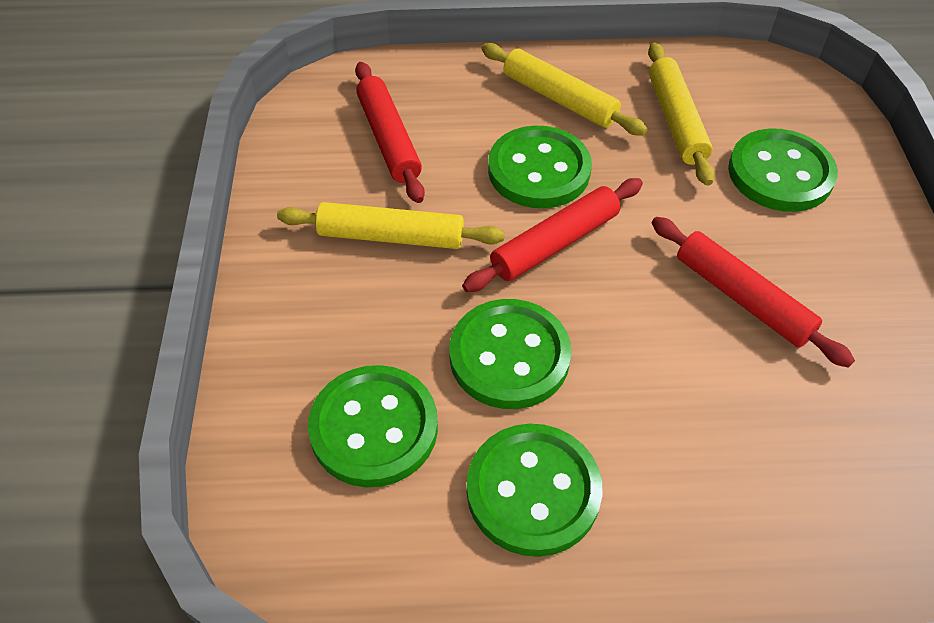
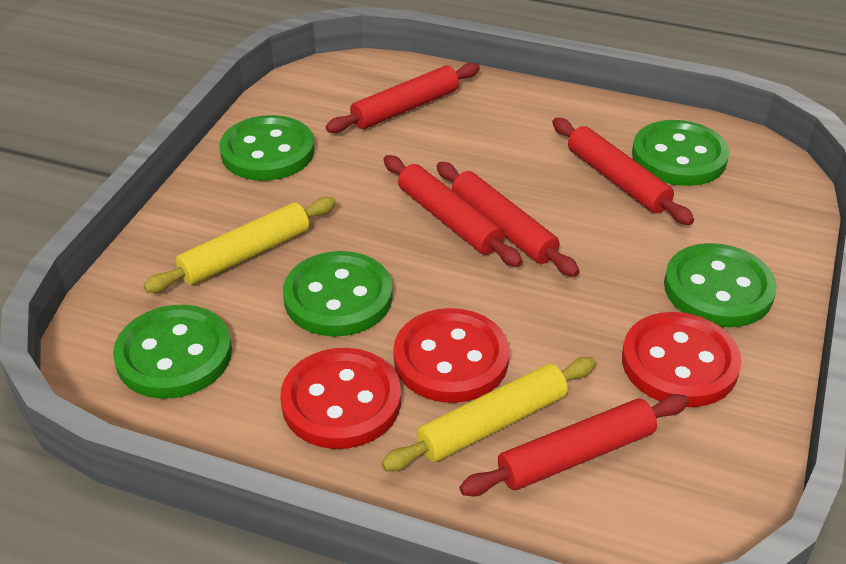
red button: none = 0 -> [280,348,401,449] [394,308,509,403] [622,312,742,407] = 3
red rolling pin: [355,62,425,203] [462,178,643,292] [652,217,855,368] = 3 -> [326,63,480,133] [384,155,523,267] [436,162,580,277] [459,394,689,496] [552,118,694,225] = 5
yellow rolling pin: [277,202,505,249] [481,43,648,135] [648,43,715,186] = 3 -> [143,197,336,293] [381,357,597,471] = 2

